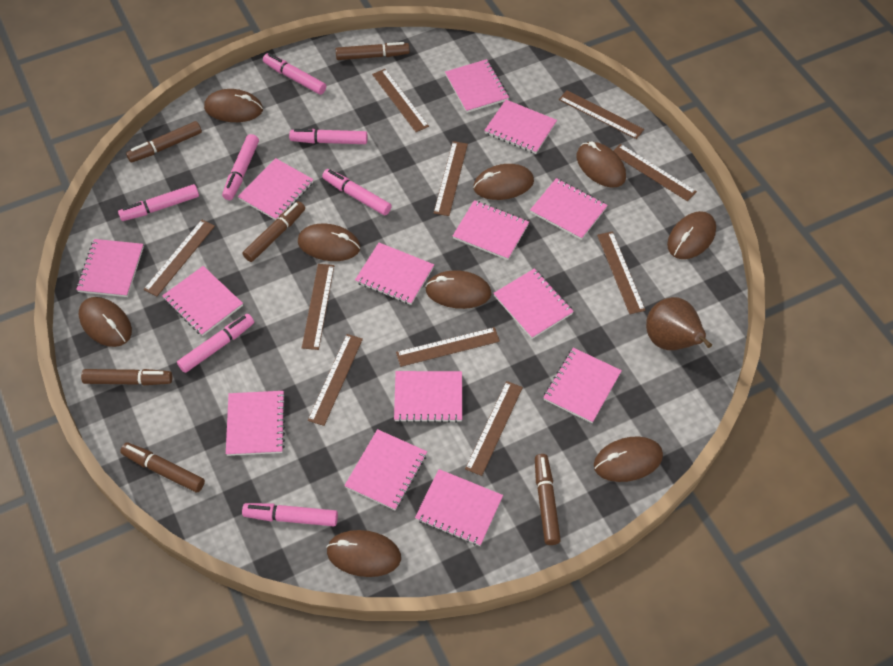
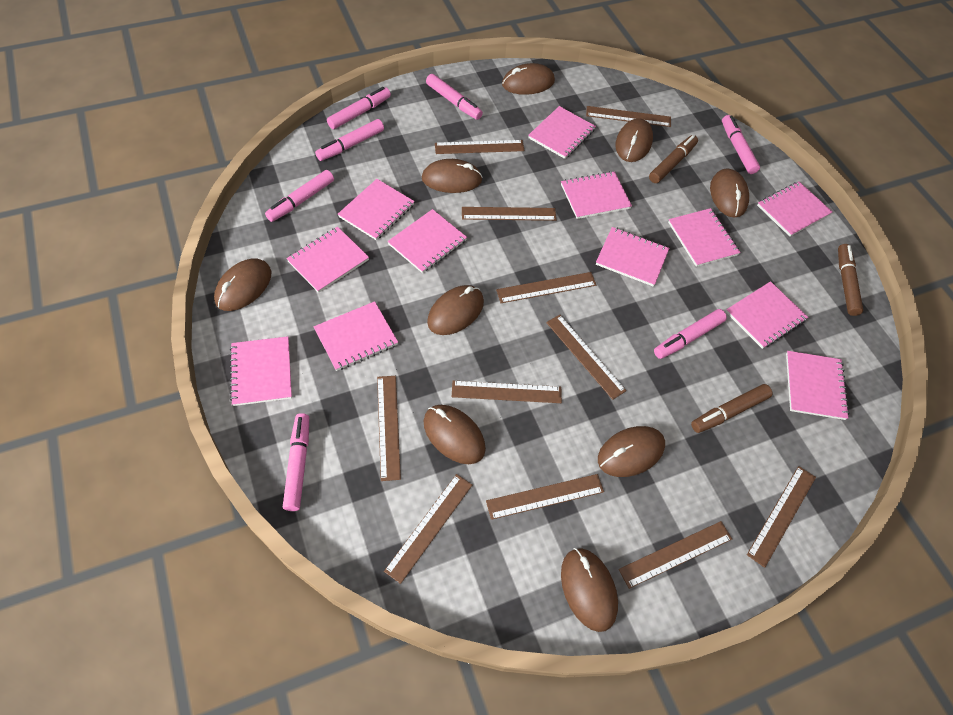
brown marker: [81,369,172,385] [120,443,205,492] [126,121,202,162] [242,201,305,262] [336,42,410,60] [535,454,561,545] = 6 -> [649,135,698,183] [691,384,772,433] [838,244,863,316] = 3
brown pear: [646,297,712,350] = 1 -> none = 0
brown ruler: [143,220,215,296] [302,264,334,350] [308,334,363,426] [372,69,429,132] [396,327,500,367] [434,141,468,216] [465,381,523,476] [559,90,644,139] [597,231,646,314] [613,144,697,201] = 10 -> [377,376,401,481] [384,474,472,584] [435,140,524,154] [452,381,562,403] [462,207,556,221] [486,474,604,520] [496,272,596,303] [546,315,627,400] [586,106,671,127] [619,521,732,589] [747,466,816,568] = 11
pink notebook: [76,239,144,297] [162,266,243,336] [226,391,286,456] [238,158,314,220] [344,429,427,510] [355,243,434,305] [394,371,462,423] [415,469,503,546] [445,59,509,113] [453,200,529,260] [484,100,557,154] [493,268,574,339] [530,178,608,240] [543,348,622,423] = 14 -> [230,336,292,406] [286,227,369,293] [314,301,398,371] [338,179,415,240] [388,209,467,273] [528,106,596,159] [561,171,632,219] [596,227,669,287] [668,208,741,267] [726,281,808,349] [757,181,832,237] [786,351,849,420] = 12

